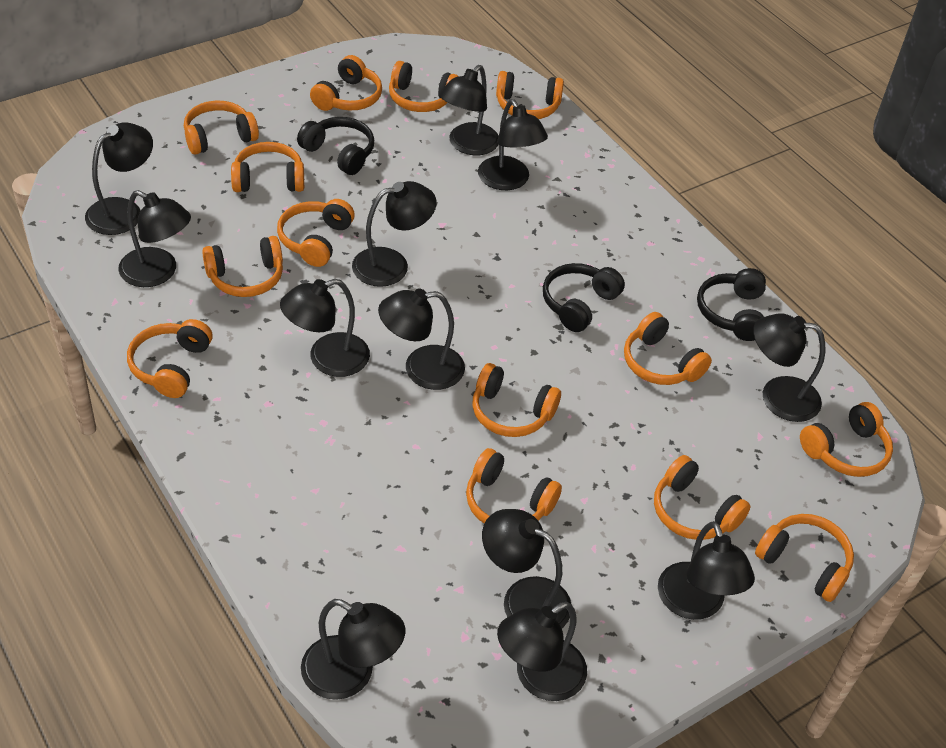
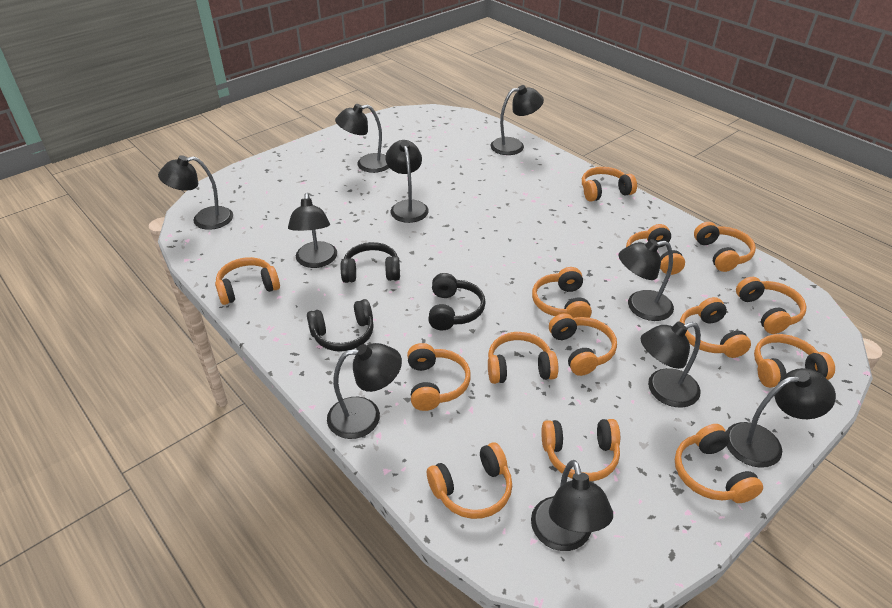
black lamp: [85,123,153,235] [118,190,191,287] [280,279,370,377] [301,599,405,700] [352,181,437,287] [378,288,465,390] [439,65,499,155] [478,99,548,190] [482,509,572,628] [497,602,587,701] [658,521,755,620] [753,313,825,422] = 12 -> [158,155,233,230] [288,193,337,268] [327,343,402,439] [335,104,389,173] [385,140,429,223] [491,85,544,155] [531,460,613,551] [618,239,674,321] [641,322,701,408] [726,368,836,468] = 10

